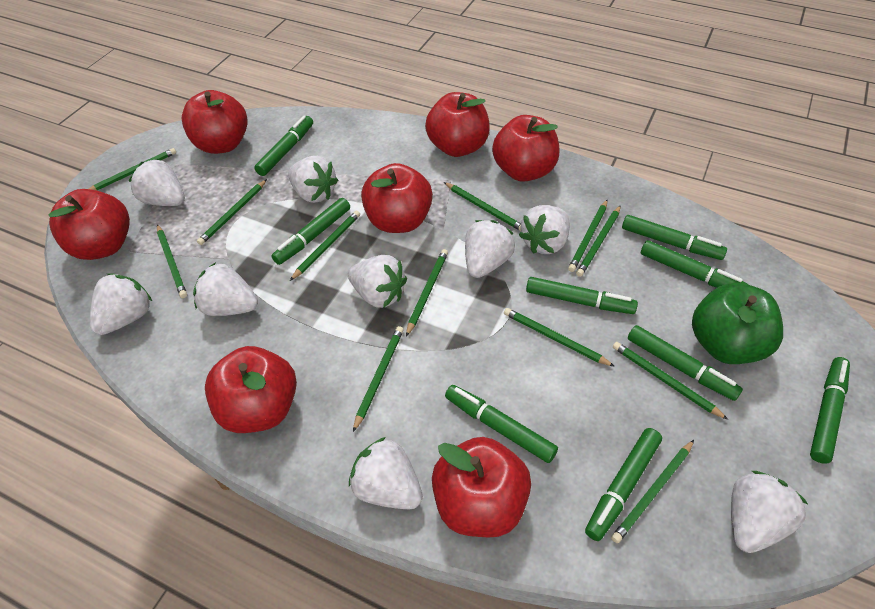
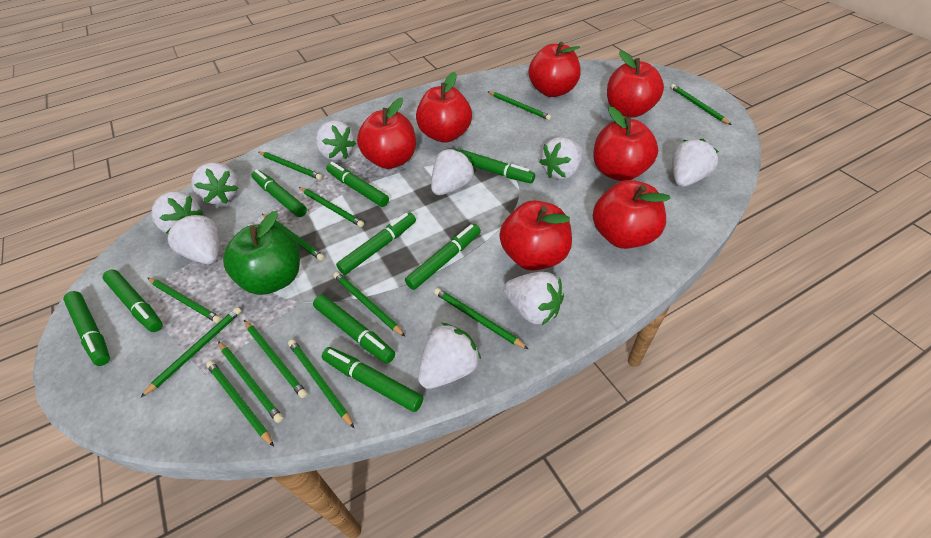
green pencil: [89,148,176,191] [157,224,187,298] [197,179,267,245] [290,211,360,281] [353,326,404,432] [406,249,448,336] [444,182,521,231] [504,308,615,367] [568,200,607,272] [576,205,621,277] [611,440,694,543] [613,342,728,420] = 12 -> [140,307,242,398] [148,278,222,323] [206,361,274,447] [218,341,283,423] [244,320,307,398] [259,152,322,180] [262,214,324,261] [288,339,354,428] [299,187,364,227] [333,272,406,337] [434,288,528,349] [488,91,551,120] [670,84,731,125] = 13

